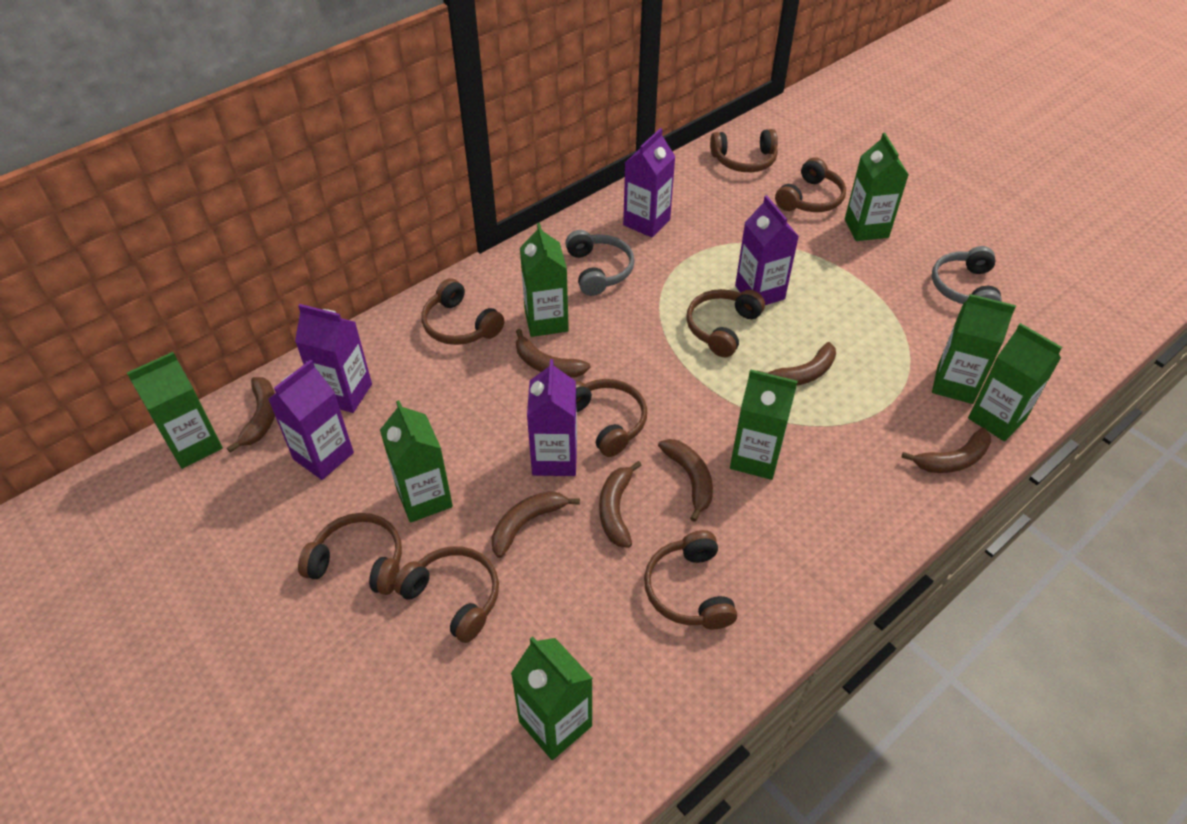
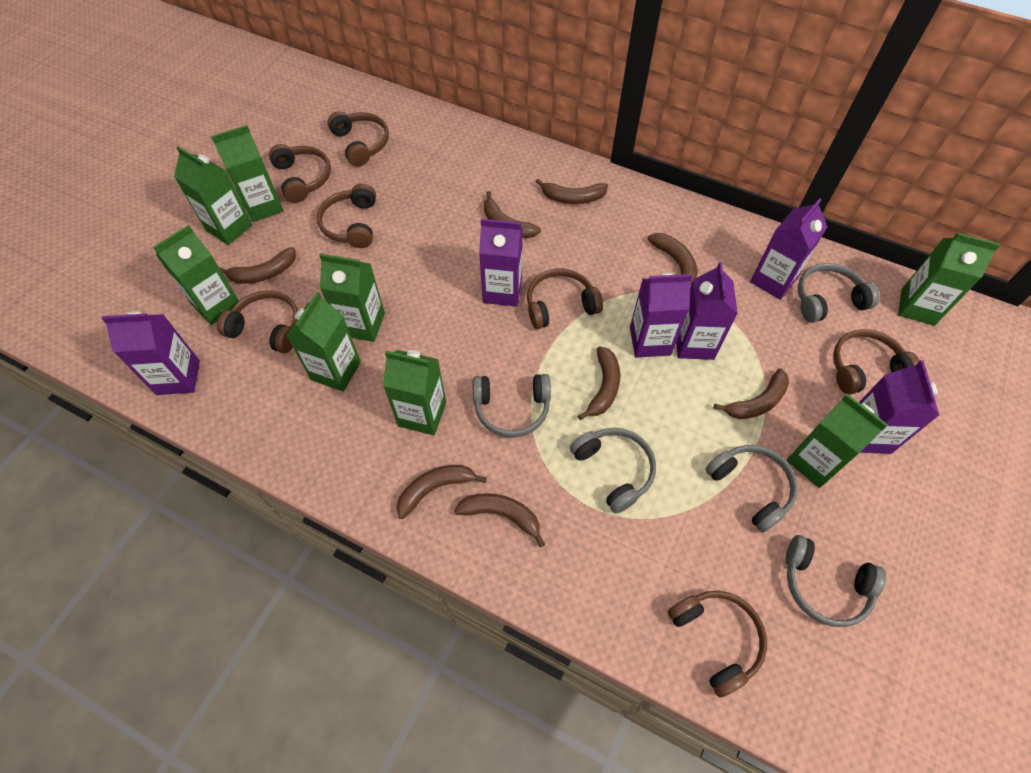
brown banana: [227,377,275,453] [492,491,580,558] [516,329,590,378] [599,461,642,548] [658,439,713,522] [759,342,836,385] [901,428,991,473] = 7 -> [219,247,296,284] [397,465,487,519] [454,493,545,547] [484,191,541,238] [535,179,608,204] [578,346,620,420] [648,233,698,285] [714,368,789,419] = 8
brown headphones: [298,513,402,595] [393,547,499,643] [421,278,505,345] [576,379,647,457] [644,530,737,630] [686,289,765,357] [710,129,778,172] [775,157,846,212] = 8 -> [217,290,298,353] [269,144,331,203] [317,184,376,248] [328,111,389,167] [527,268,603,329] [668,591,767,697] [833,329,920,394] = 7
grey headphones: [565,230,635,296] [932,246,1002,304] = 2 -> [473,374,551,438] [570,428,656,514] [706,445,798,533] [786,535,886,627] [798,263,880,323] = 5
purple carton: [268,360,354,480] [295,304,372,413] [527,359,577,476] [623,128,676,237] [735,195,799,305] = 5 -> [101,311,200,395] [479,219,523,307] [630,273,692,357] [676,262,738,360] [750,198,827,299] [859,360,940,454] = 6

